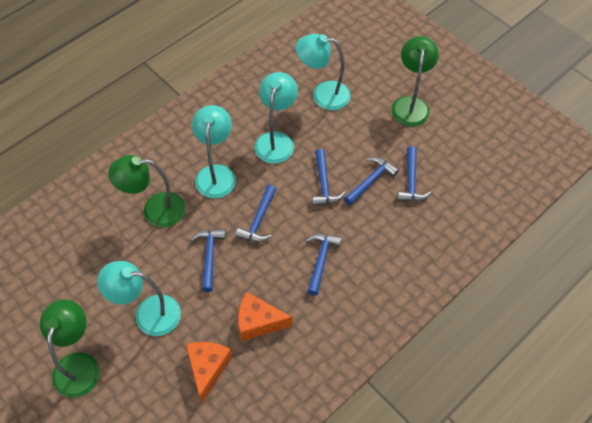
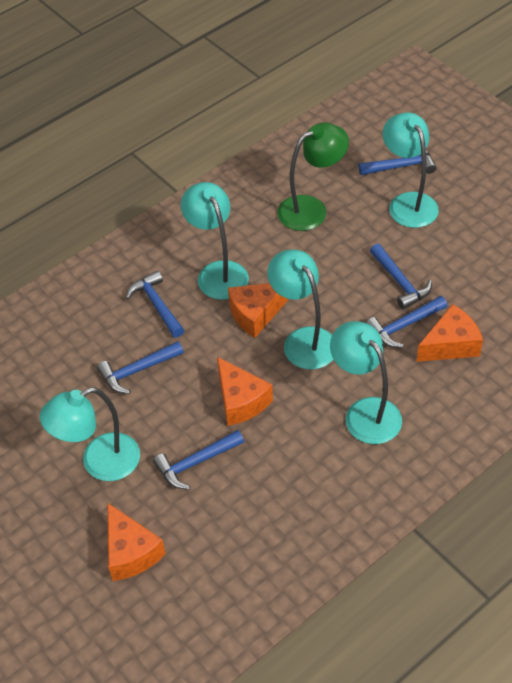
green lamp: [40,299,100,398] [108,155,185,228] [391,36,439,126] = 3 -> [277,123,349,231] = 1
orange cheese: [186,342,232,403] [238,292,293,341] = 2 -> [107,503,165,581] [217,357,273,426] [228,283,289,338] [416,304,483,362] = 4
turquoise lamp: [97,261,181,336] [192,105,236,198] [255,72,298,164] [296,34,351,110] = 4 -> [40,387,140,481] [181,182,249,300] [267,250,333,369] [330,321,402,444] [383,112,439,228] = 5

